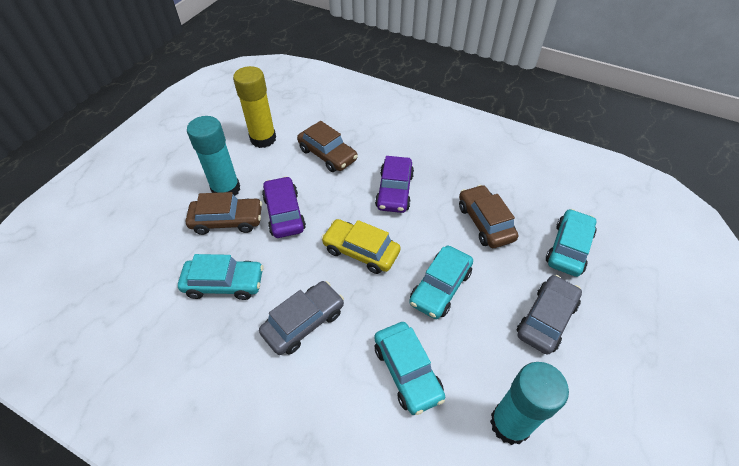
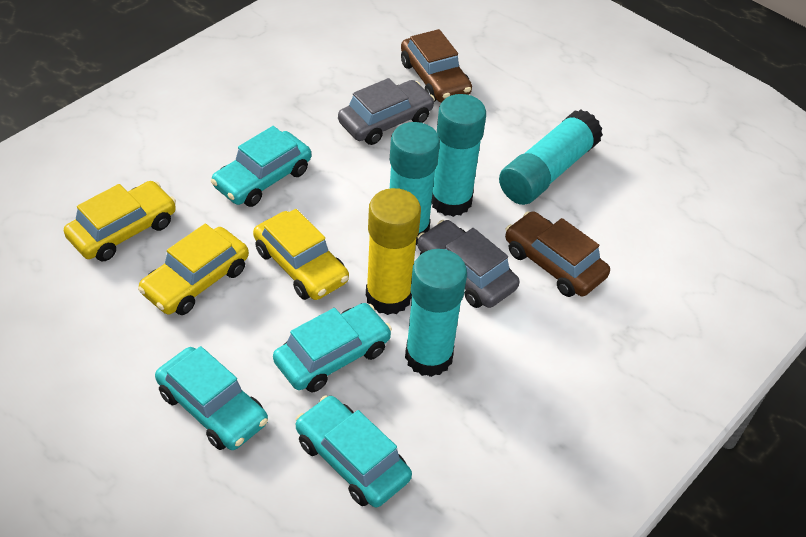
brown car: [186,192,262,235] [297,121,358,172] [459,185,518,248] = 3 -> [401,29,472,102] [505,211,610,297] = 2
purple car: [262,176,306,238] [375,156,414,213] = 2 -> none = 0
turquoise glue stick: [187,116,240,196] [490,362,569,445] = 2 -> [390,122,440,245] [405,249,467,377] [431,94,486,217] [499,109,603,205] = 4
yellow car: [321,219,401,274] = 1 -> [64,181,176,261] [138,224,249,315] [253,209,349,300] = 3

